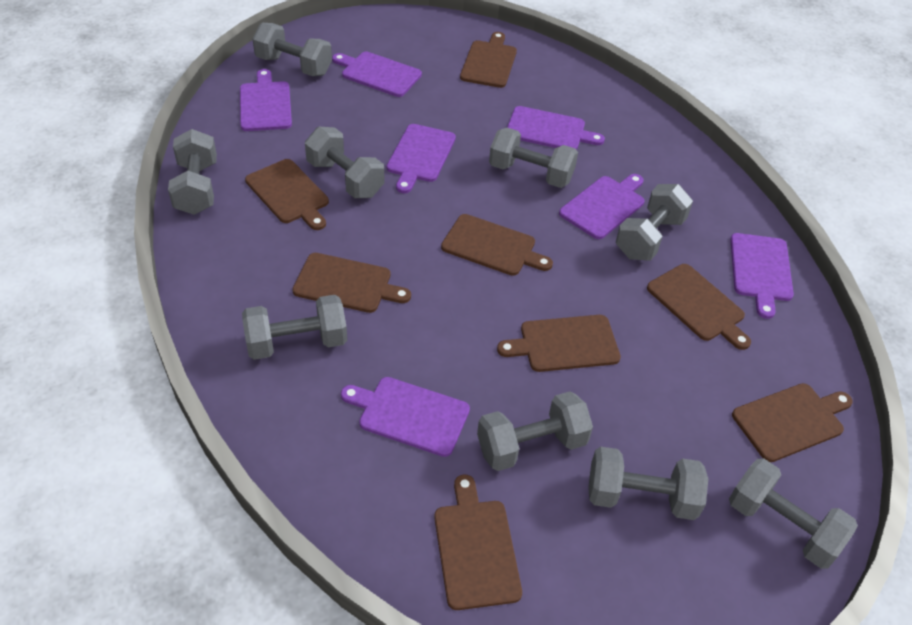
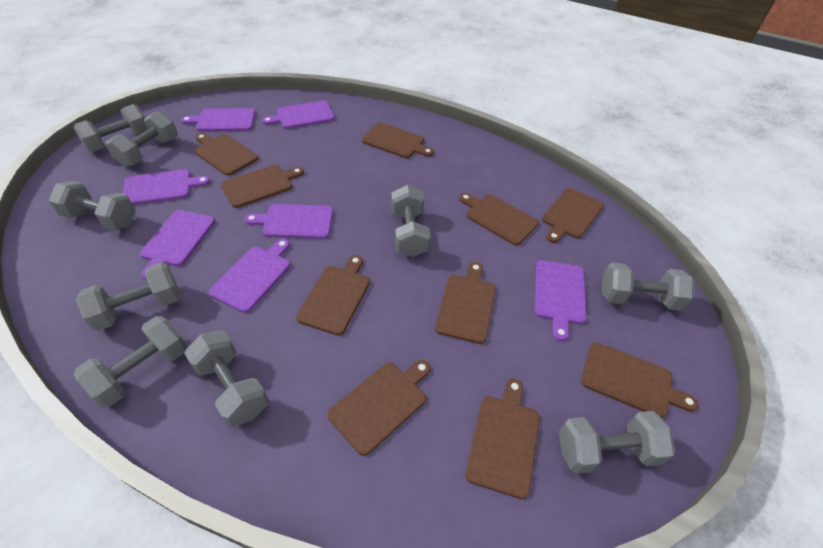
brown cutting board: [245,159,329,230] [292,253,411,313] [434,475,522,610] [441,214,553,276] [460,32,517,88] [497,315,621,372] [647,264,751,350] [732,383,853,462] = 8 -> [194,133,259,176] [221,165,304,208] [296,255,370,335] [327,360,431,456] [362,123,434,158] [435,262,496,344] [459,193,539,245] [465,379,540,499] [542,188,604,243] [581,342,698,418] = 10

